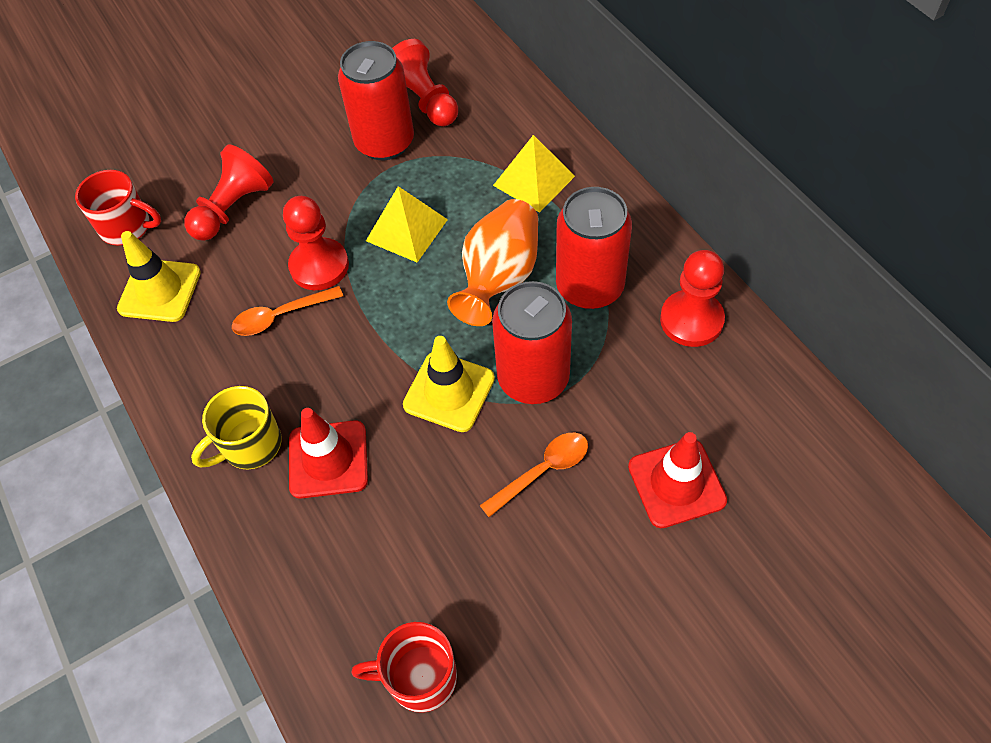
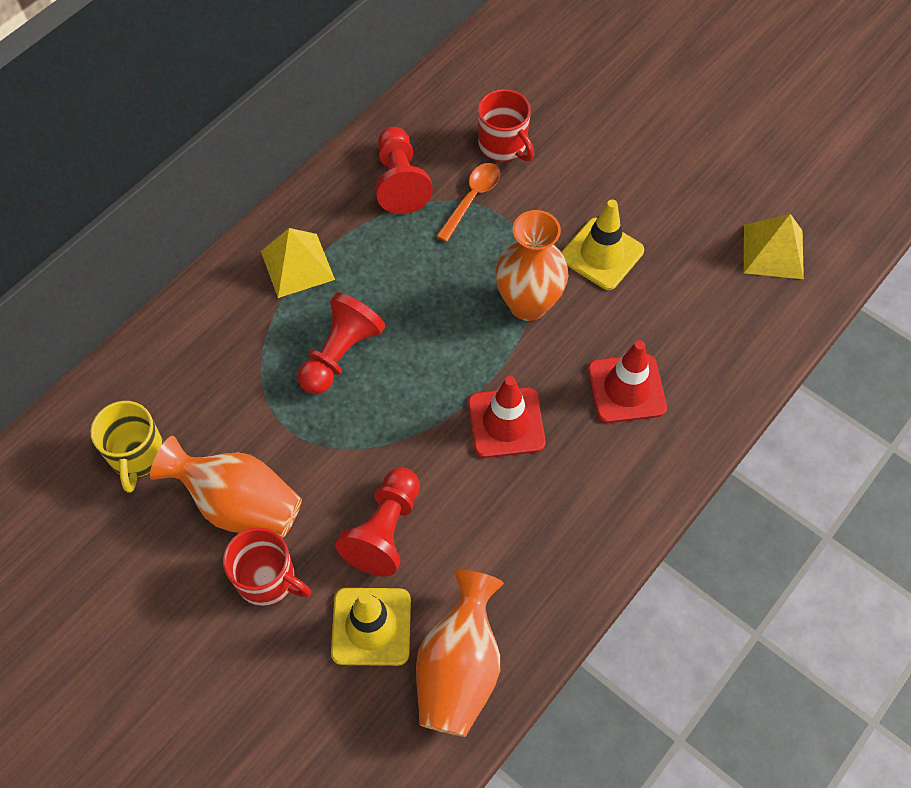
orange spoon: [232,286,343,336] [480,433,588,517] = 2 -> [436,163,500,242] = 1
orange vase: [447,199,538,326] = 1 -> [150,436,302,538] [416,570,504,737] [495,210,569,321] = 3
red can: [338,41,414,160] [492,281,572,404] [556,187,632,309] = 3 -> none = 0
red pawn: [184,144,273,241] [283,196,349,290] [392,39,458,126] [660,250,725,347] = 4 -> [298,292,385,394] [335,467,420,577] [376,127,433,214] = 3

